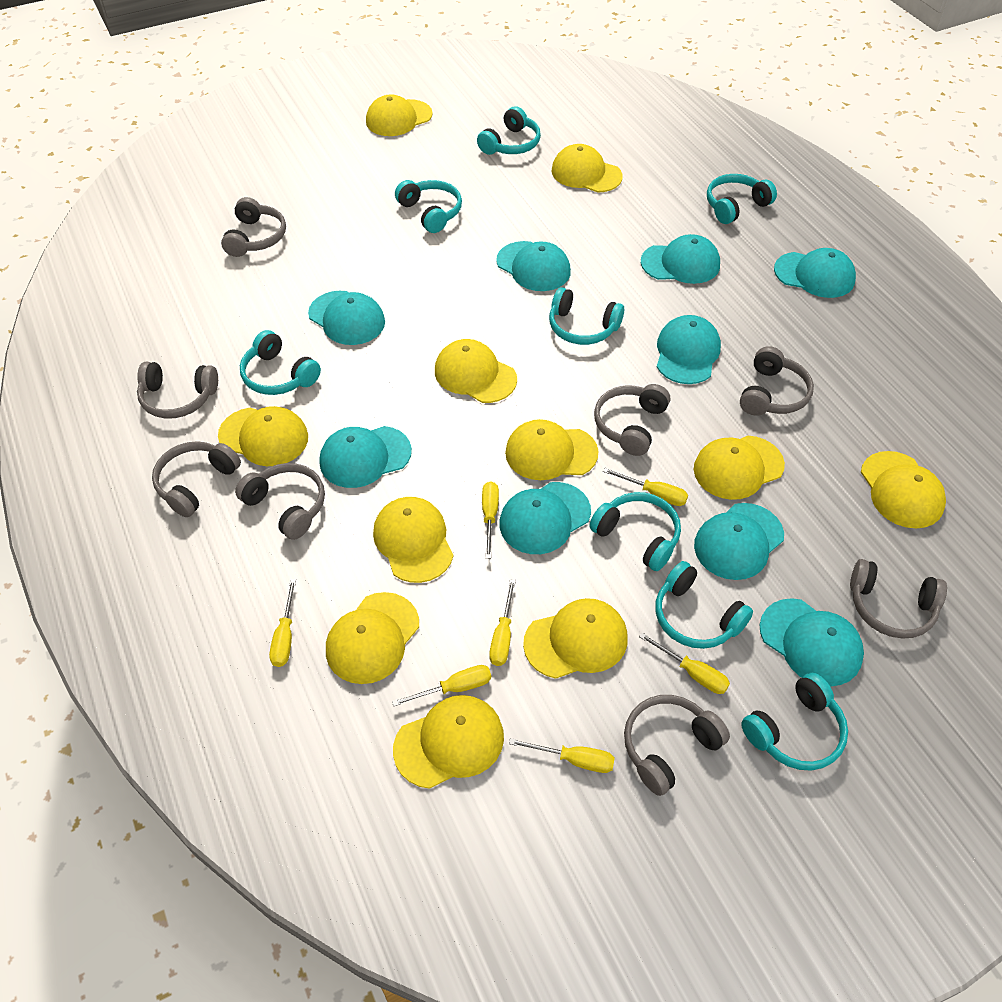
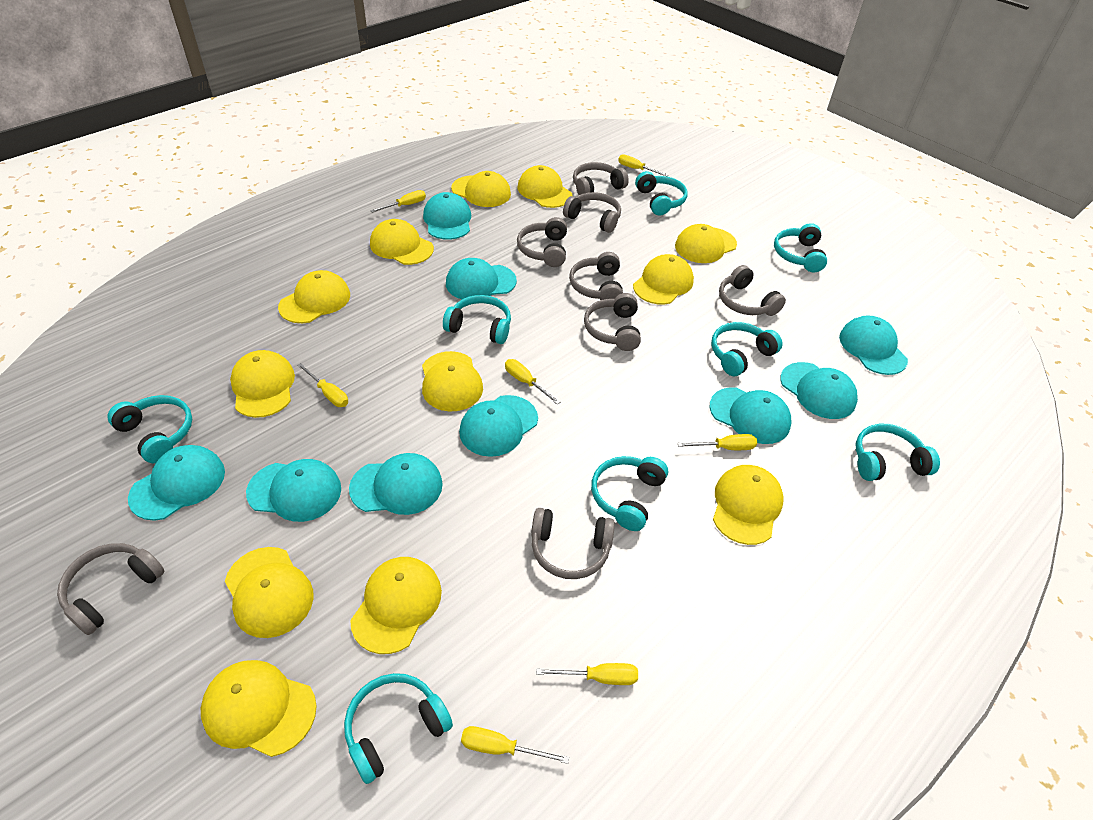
yellow cap: [218,406,308,466] [326,592,419,684] [366,94,433,136] [373,497,453,583] [393,695,504,789] [435,339,517,403] [505,419,599,480] [523,598,628,679] [551,144,623,193] [694,436,785,500] [861,451,946,528] = 11 -> [201,660,317,757] [225,547,313,638] [230,350,295,418] [278,270,350,323] [350,557,442,654] [370,219,434,265] [422,351,483,412] [451,171,511,207] [518,165,572,208] [633,254,694,304] [675,224,737,263] [713,465,783,545] = 12

